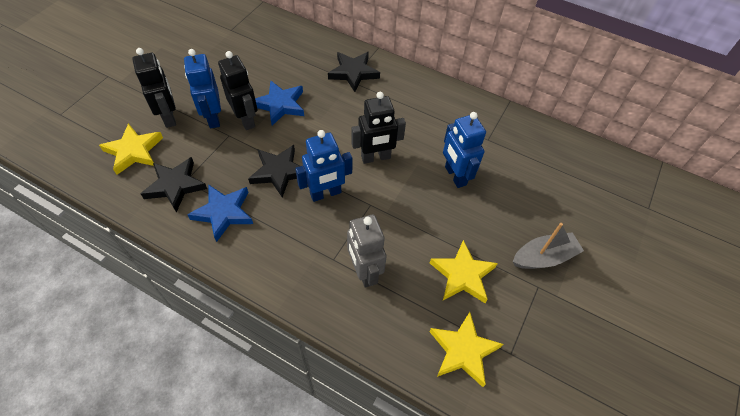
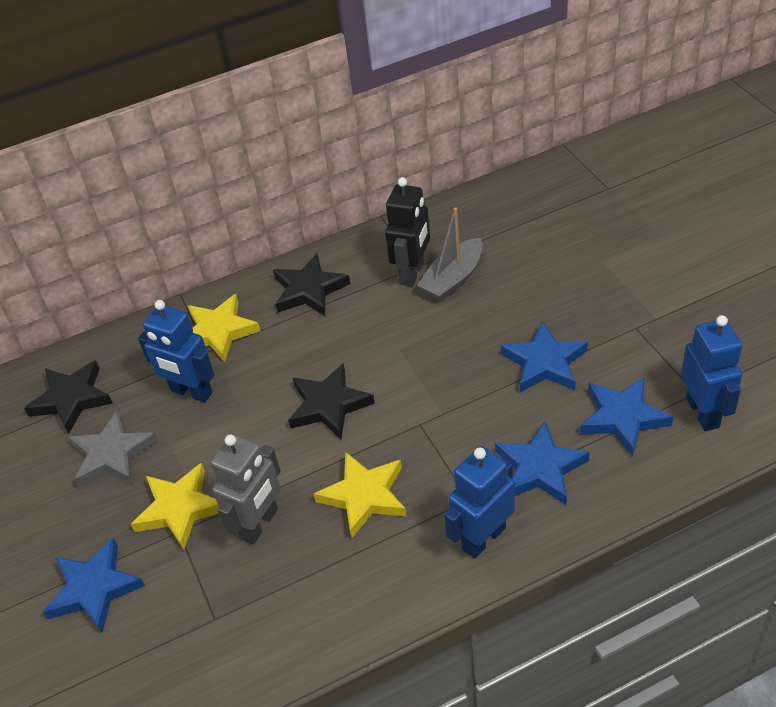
black robot: [132,48,176,128] [218,51,258,130] [352,92,406,164] = 3 -> [385,177,430,286] = 1
blue star: [187,184,253,242] [255,80,304,126] = 2 -> [43,538,145,633] [495,421,590,505] [501,321,588,392] [580,377,674,457] = 4
grey star: none = 0 -> [68,410,158,488] = 1

